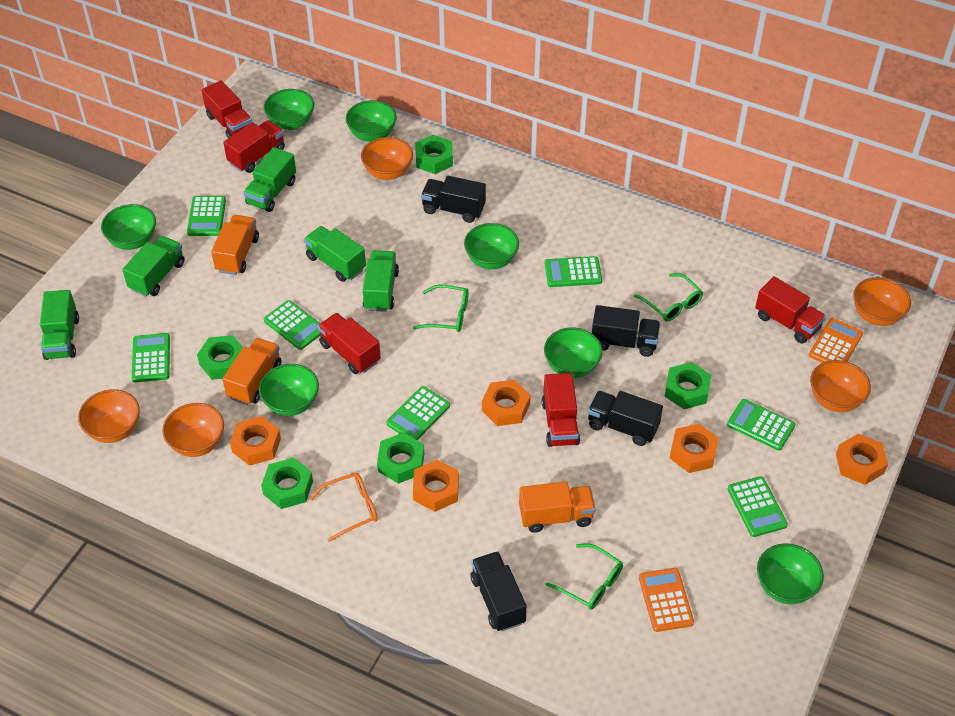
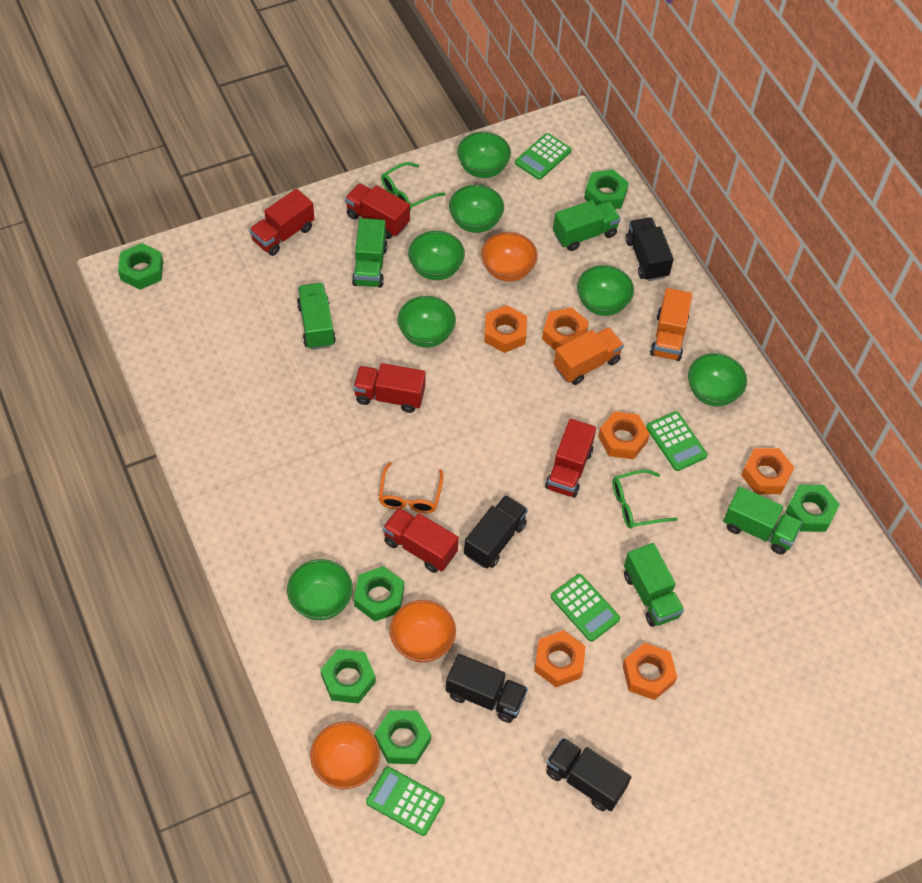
green calculator: [132,333,170,382] [187,196,226,236] [264,300,320,350] [386,386,450,440] [545,256,602,287] [727,399,796,450] [728,476,788,537] = 7 -> [366,767,445,836] [515,133,571,180] [551,574,620,642] [646,411,708,471] = 4
green glasses: [413,285,469,332] [546,544,623,610] [634,273,703,322] = 3 -> [381,162,446,210] [612,470,678,529] = 2
green nut: [197,335,243,380] [261,458,313,509] [377,433,424,484] [415,135,453,174] [665,362,711,409] = 5 -> [118,243,163,290] [321,649,376,703] [354,566,404,621] [375,710,431,764] [584,169,629,209] [785,485,840,532] = 6
orange bowl: [78,389,140,443] [162,403,224,457] [361,137,413,180] [810,360,871,412] [853,277,911,326] = 5 -> [310,721,380,789] [390,600,456,663] [481,232,538,282] = 3
orange calculator: [639,568,694,632] [809,318,863,363] = 2 -> none = 0
orange nut: [230,416,281,466] [413,460,459,512] [482,380,530,426] [670,424,719,473] [836,434,888,485] = 5 -> [484,305,527,353] [534,630,586,687] [542,307,589,351] [598,411,650,459] [622,643,677,700] [741,448,794,494] = 6
orange truck: [211,215,259,275] [223,338,282,405] [519,482,595,533] = 3 -> [554,327,624,385] [650,288,692,361] = 2

